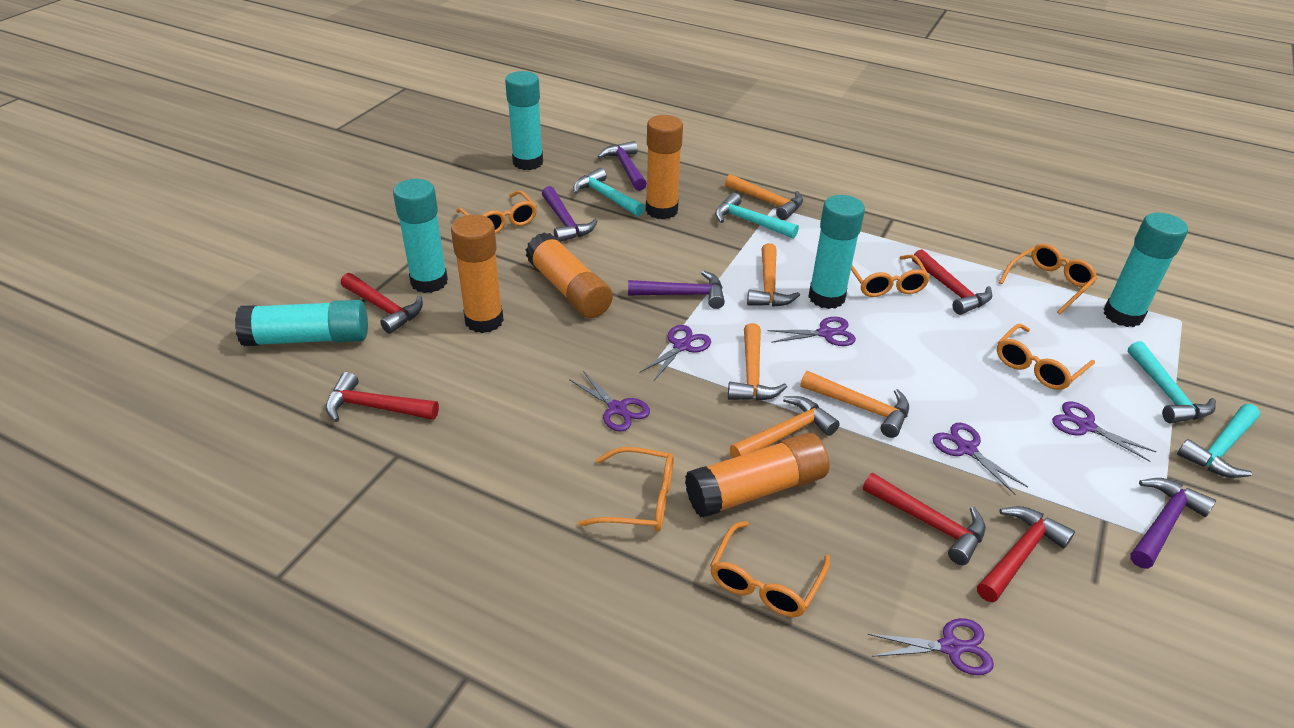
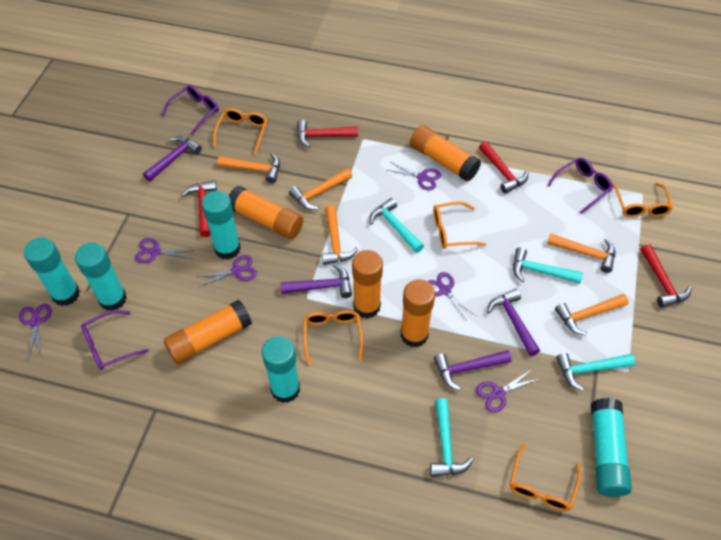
orange glasses: [456,190,537,234] [578,447,674,532] [710,521,830,617] [851,255,930,297] [997,324,1095,390] [999,244,1098,314] = 6 -> [213,108,267,155] [303,310,363,365] [433,202,486,249] [510,443,581,511] [612,183,673,217] = 5
orange glue stick: [451,215,504,333] [526,232,613,318] [646,115,683,219] [685,433,829,517] = 4 -> [164,300,252,364] [229,186,303,239] [352,250,383,319] [401,279,435,347] [410,125,481,182] = 5
purple glasses: none = 0 -> [81,310,149,370] [162,85,219,135] [547,158,613,214] = 3
red hammer: [325,372,439,422] [341,273,423,334] [863,473,985,565] [912,249,993,315] [977,506,1075,603] = 5 -> [181,180,217,237] [297,120,358,148] [479,141,528,194] [640,244,692,308] = 4

